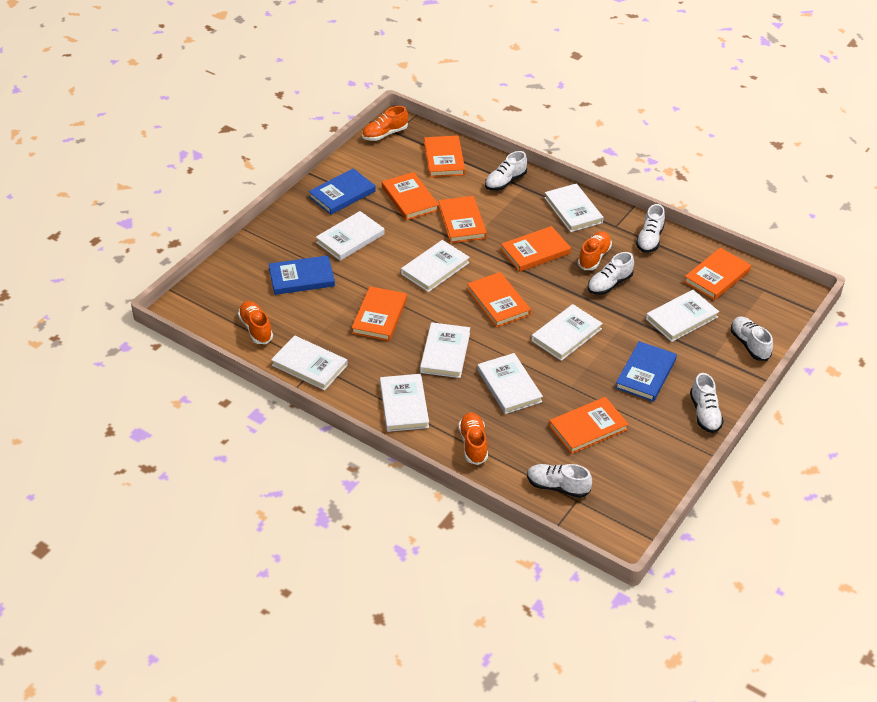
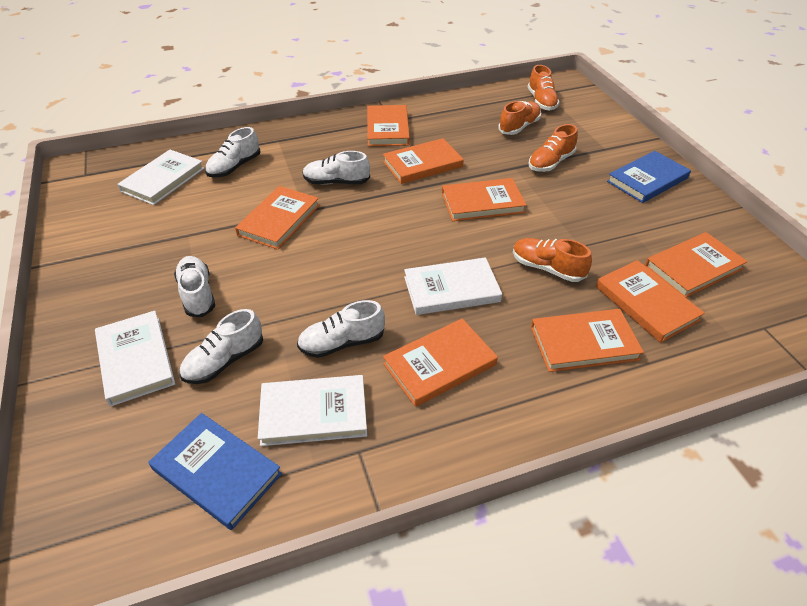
blue book: [269,255,335,295] [308,168,376,215] [615,341,677,402] = 3 -> [148,413,282,530] [607,151,691,203] = 2
white book: [271,335,348,390] [316,211,385,261] [380,374,429,432] [401,240,470,292] [420,322,470,378] [477,353,543,414] [531,304,603,361] [544,183,604,232] [646,290,719,342] = 9 -> [95,311,175,406] [118,150,204,205] [258,375,367,446] [404,257,502,315] = 4
white shoe: [485,151,527,191] [527,464,592,498] [588,252,634,295] [636,204,665,253] [690,373,724,433] [731,316,773,361] = 6 -> [174,256,215,317] [179,309,263,384] [205,127,261,177] [297,300,385,358] [303,151,370,185] = 5

